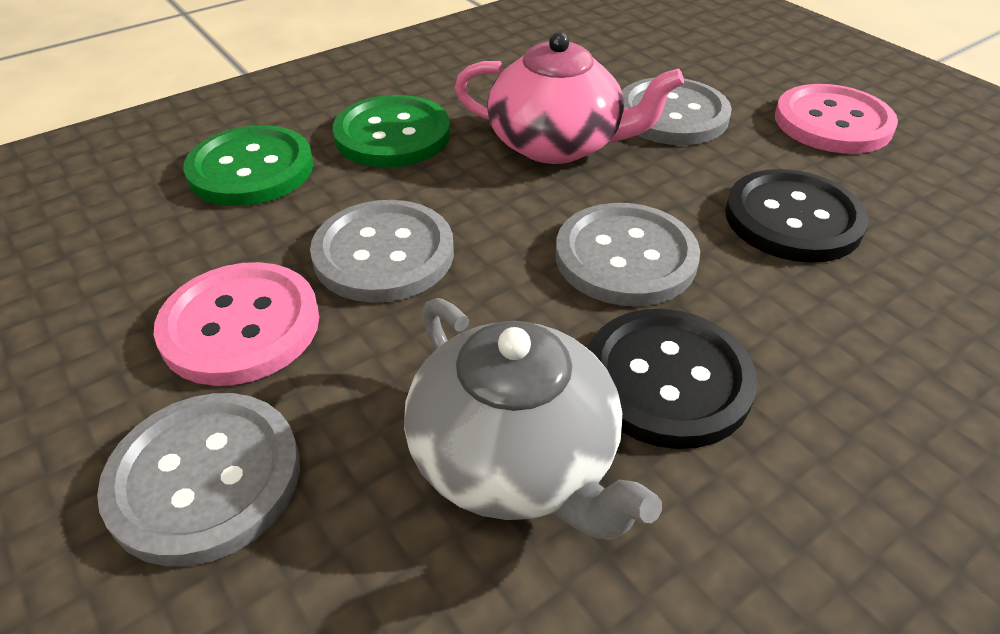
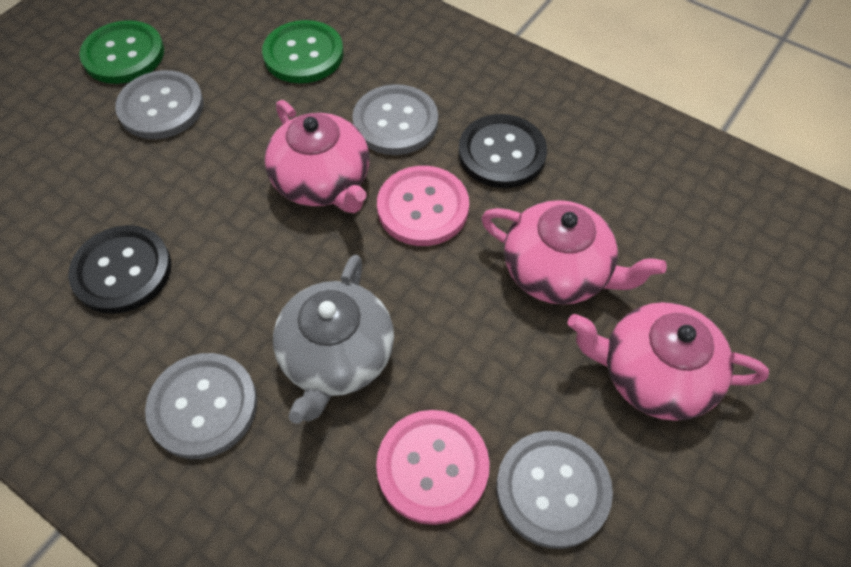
pink teapot: [455,32,684,164] = 1 -> [265,100,369,213] [481,200,667,305] [567,302,769,421] = 3

